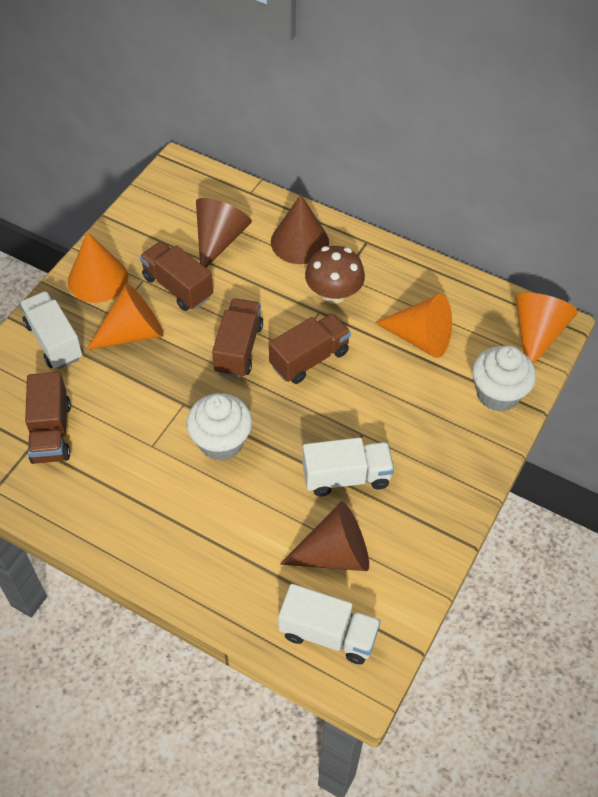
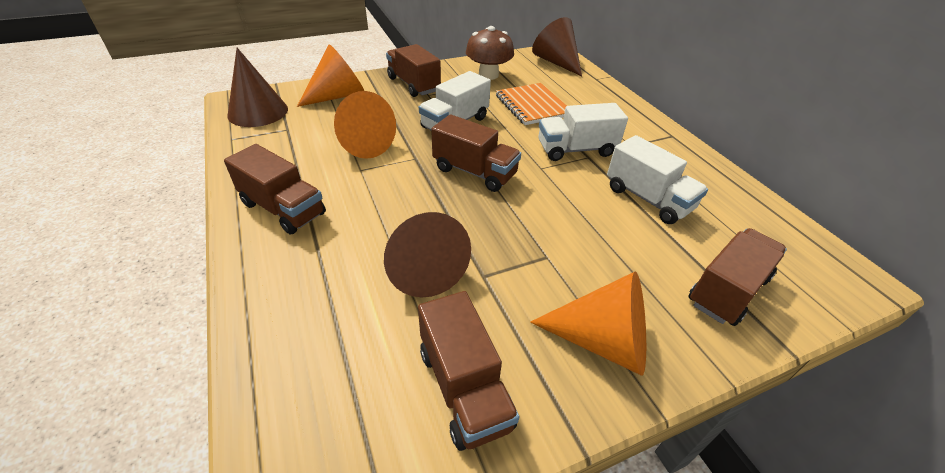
brown truck: [25,372,71,464] [140,241,213,311] [212,298,263,378] [269,313,351,384] = 4 -> [224,144,326,235] [386,44,441,97] [418,291,519,451] [431,114,521,192] [688,228,787,326] = 5
orange cone: [68,232,128,303] [86,283,164,350] [375,294,452,358] [515,293,578,365] = 4 -> [297,45,364,107] [334,91,396,159] [530,271,646,376] = 3
orange notebook: none = 0 -> [496,83,567,125] = 1
white cupcake: [186,393,252,461] [472,345,536,412] = 2 -> none = 0

